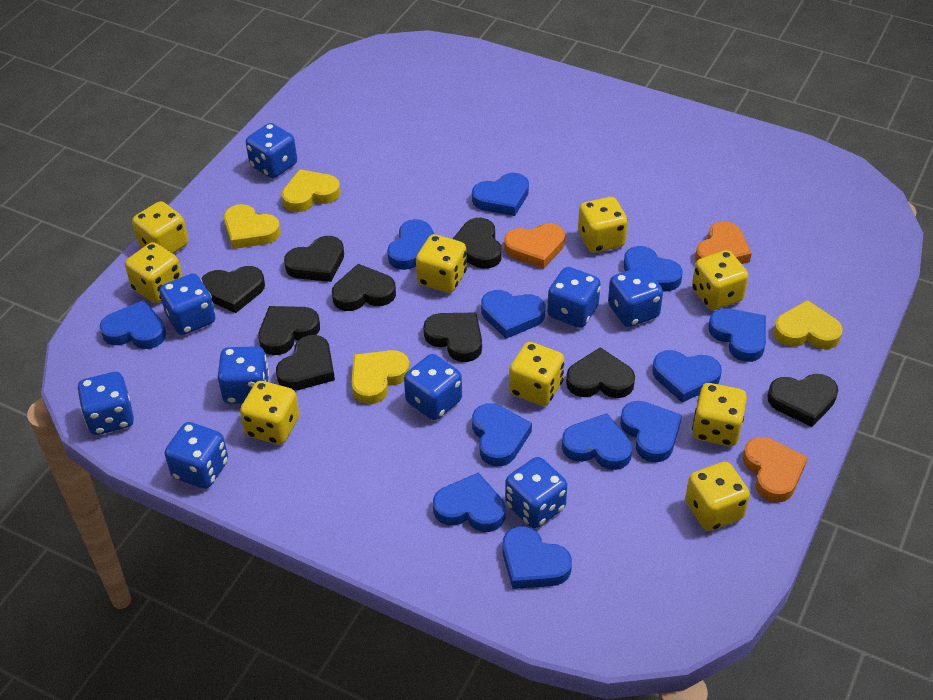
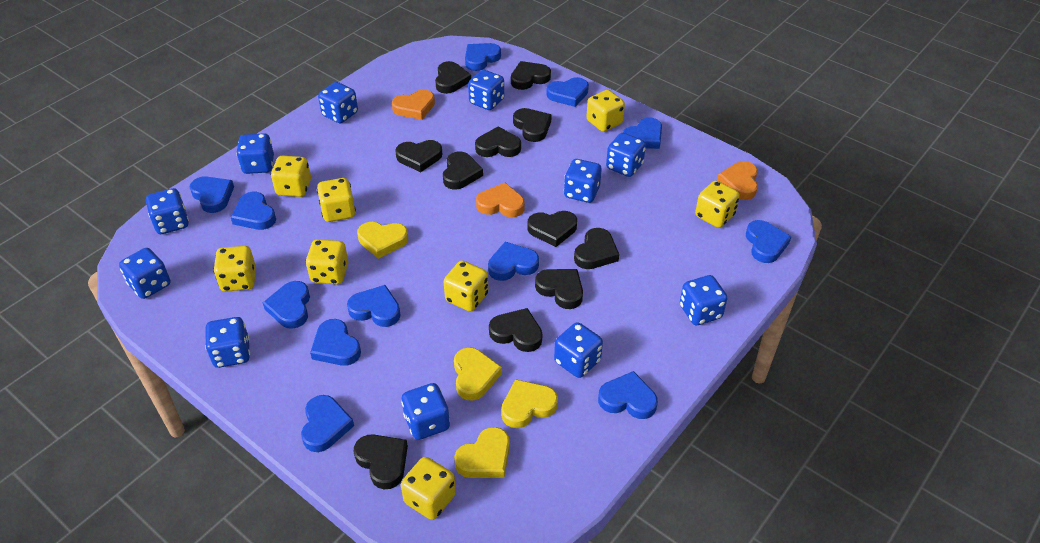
black heart: [201,266,265,313] [258,306,320,355] [276,335,335,391] [284,236,344,282] [332,264,396,311] [423,312,482,362] [453,218,502,269] [566,347,635,398] [767,374,838,427] = 9 -> [354,434,408,489] [395,140,442,172] [435,61,471,94] [443,151,483,190] [475,126,521,157] [489,308,542,352] [511,61,551,90] [513,108,552,142] [527,211,577,247] [535,269,583,309] [574,228,619,269] = 11
blue dice: [77,372,134,435] [160,274,215,335] [165,422,228,489] [217,346,269,404] [246,123,297,178] [404,354,462,420] [505,457,567,528] [547,267,601,328] [608,266,663,327] = 9 -> [119,248,170,299] [146,188,189,234] [205,317,250,368] [236,133,274,174] [318,82,358,123] [401,383,450,440] [468,70,504,110] [554,322,603,378] [564,159,602,203] [606,133,646,177] [680,275,728,325] = 11
yellow dice: [125,242,183,303] [132,201,188,254] [240,381,299,445] [416,234,467,293] [509,342,564,406] [578,197,628,253] [685,462,750,531] [692,250,748,310] [692,383,747,446] = 9 -> [213,246,256,292] [271,156,311,197] [306,239,348,284] [317,178,356,222] [401,457,456,520] [443,261,489,312] [586,90,625,132] [695,181,740,228] = 8

